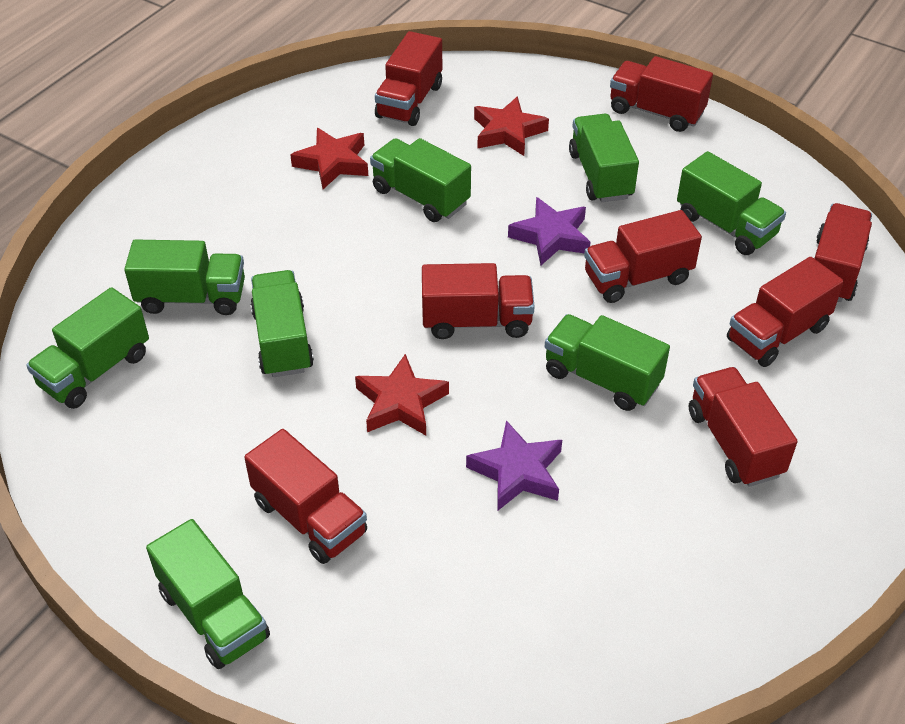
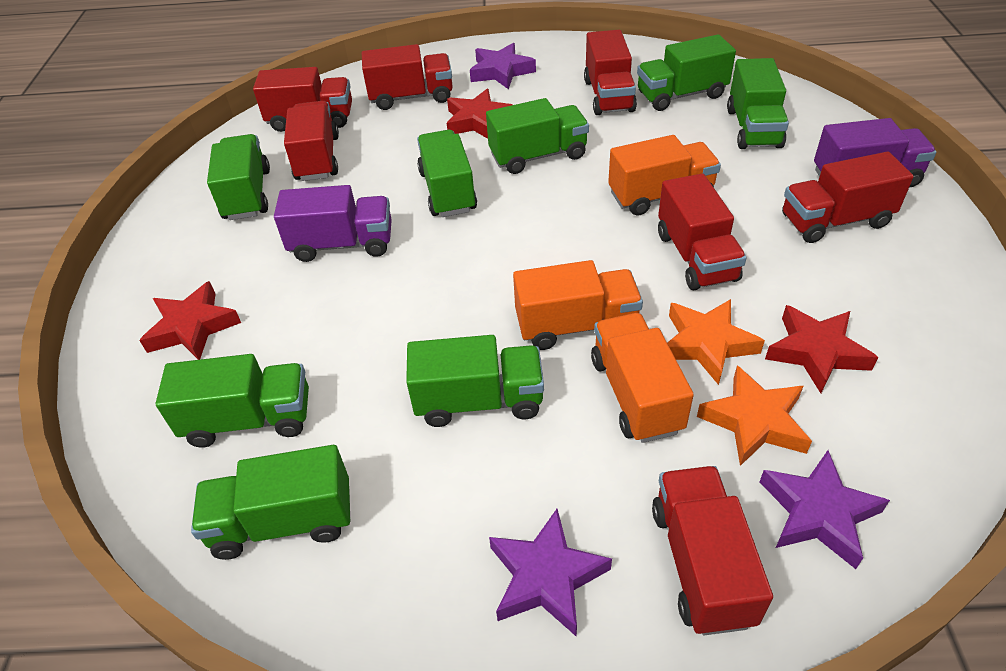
orange star: none = 0 -> [667,299,765,385] [697,365,812,466] = 2
orange truck: none = 0 -> [513,260,643,350] [591,313,694,443] [608,135,721,216] = 3
purple star: [466,420,562,511] [508,197,591,265] = 2 -> [470,43,536,89] [489,509,612,637] [759,450,890,569] = 3
purple truck: none = 0 -> [274,185,392,262] [814,118,936,187] = 2
red truck: [244,429,367,564] [375,31,442,126] [422,263,535,339] [584,210,702,303] [610,56,713,132] [689,367,798,487] [727,257,844,367] [814,203,872,302] = 8 -> [253,67,352,132] [284,101,339,181] [362,44,453,110] [584,30,637,115] [652,466,773,635] [658,174,747,290] [782,152,914,243] = 7

